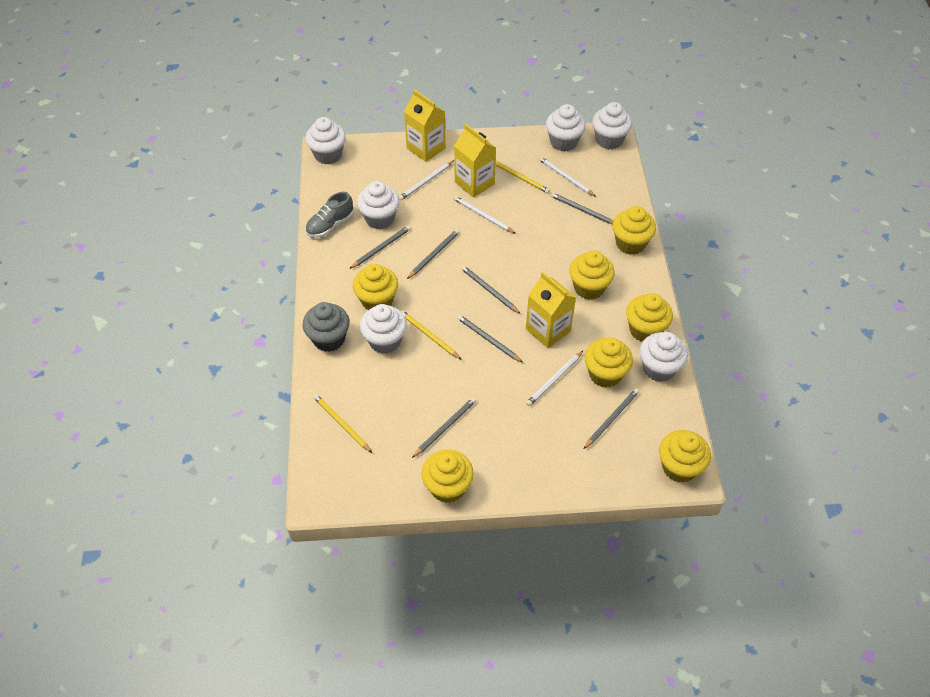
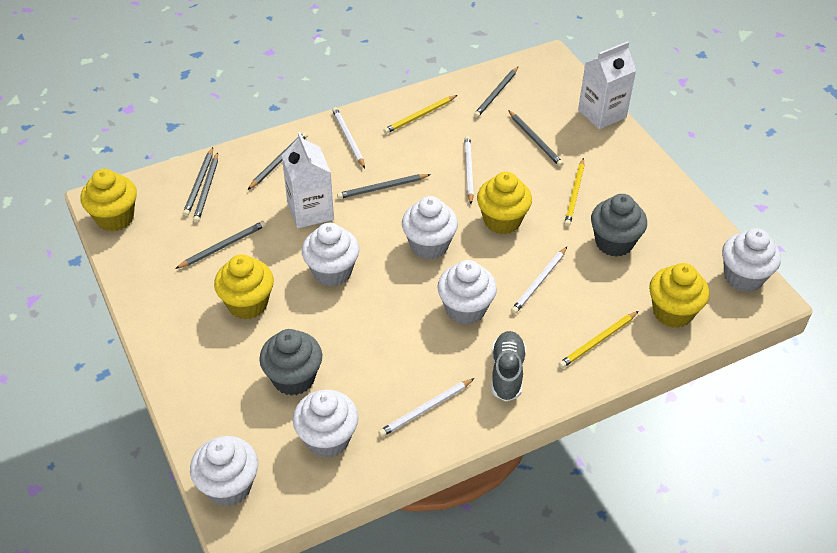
grey cupcake: [303,302,350,352] = 1 -> [259,329,322,396] [591,194,647,257] = 2
white carton: none = 0 -> [282,132,334,228] [578,41,636,130] = 2
yellow carton: [404,89,446,162] [454,124,496,198] [526,272,576,348] = 3 -> none = 0
yellow cupcake: [353,264,398,310] [421,449,474,503] [570,250,615,300] [585,338,633,388] [613,206,656,255] [626,293,673,342] [659,430,711,483] = 7 -> [80,169,137,231] [214,254,274,319] [477,172,532,234] [649,263,709,328] = 4

